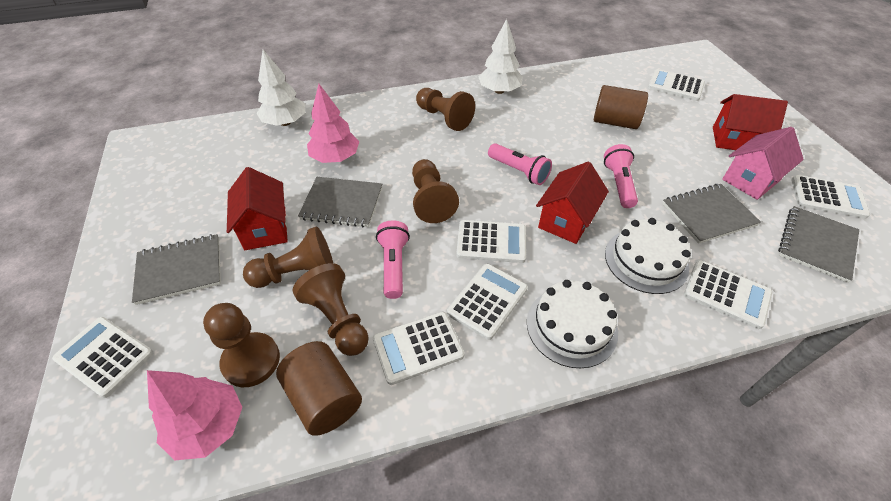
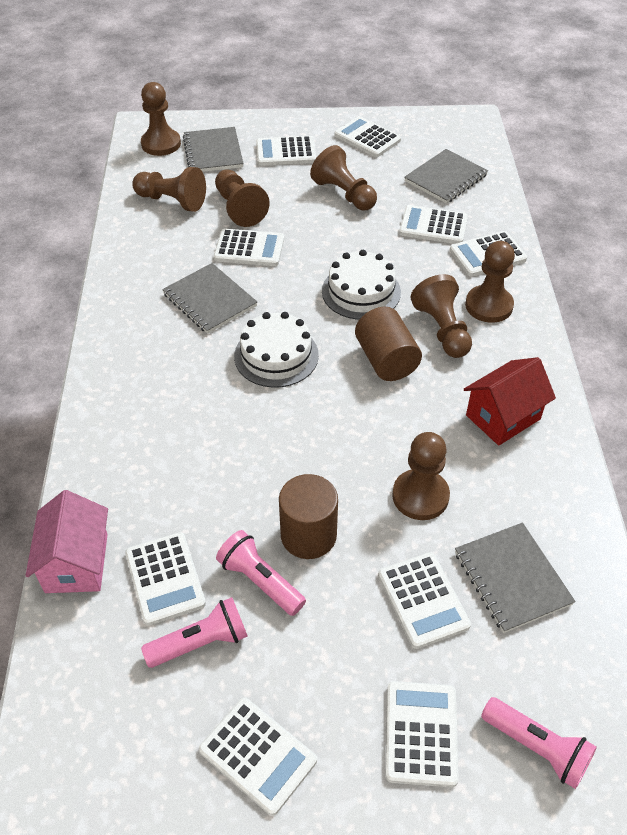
brown pawn: [203,303,280,387] [243,227,333,288] [293,263,369,356] [412,159,459,223] [416,88,475,131] = 5 -> [132,167,206,212] [141,82,181,156] [215,169,270,227] [310,145,377,210] [392,432,450,520] [411,274,472,358] [465,241,515,323] = 7
pink tree: [147,370,242,460] [307,84,359,163] = 2 -> none = 0
red house: [227,167,288,250] [536,161,609,244] [713,94,788,150] = 3 -> [464,357,556,446] = 1
white calculator: [52,317,153,398] [373,311,464,385] [447,264,528,340] [456,220,526,263] [648,69,705,101] [684,260,772,329] [791,175,870,219] = 7 -> [125,532,206,626] [199,697,317,816] [214,229,284,266] [256,136,316,166] [334,116,401,157] [378,552,471,649] [385,681,459,787] [399,205,468,244] [450,231,527,277] = 9
white tree: [257,50,305,126] [478,19,523,94] = 2 -> none = 0

